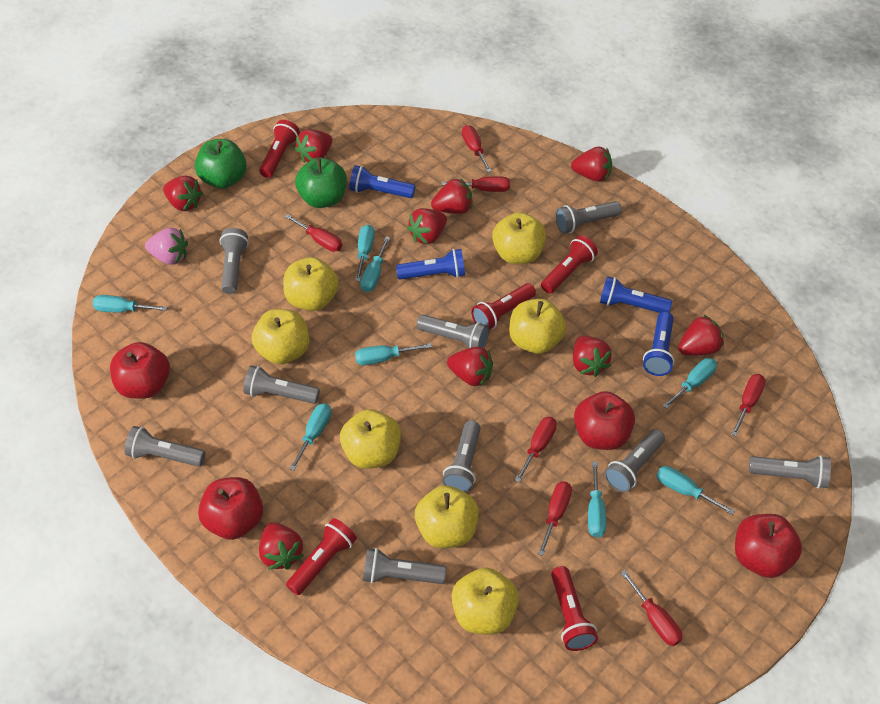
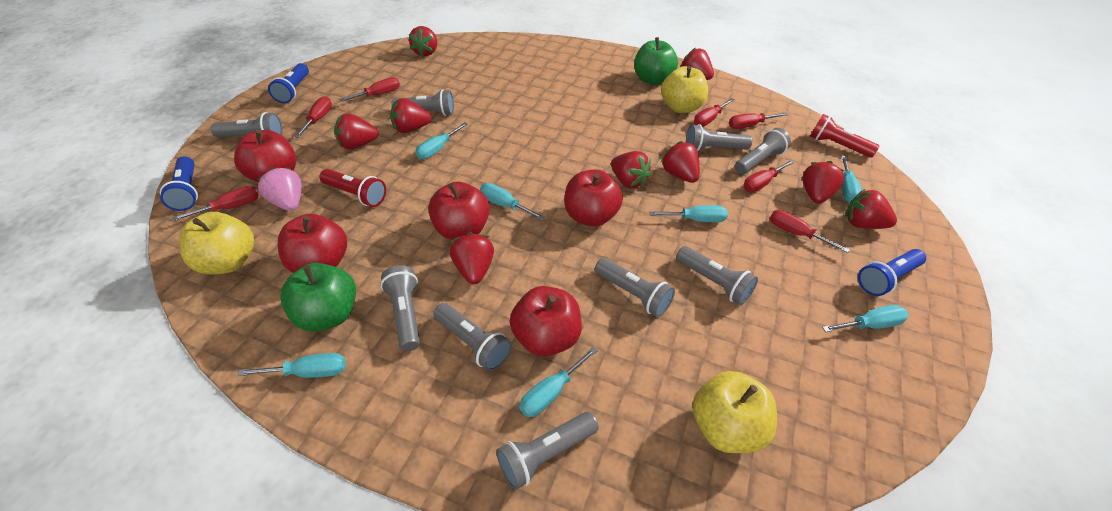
blue flashlight: [349,165,415,198] [396,249,465,280] [600,276,672,313] [643,312,674,376] = 4 -> [160,156,198,211] [268,63,309,103] [858,249,926,296] = 3
red apple: [110,342,170,399] [198,477,263,540] [574,391,635,450] [735,514,802,578] = 4 -> [234,130,296,182] [277,214,347,273] [428,182,490,240] [510,286,582,357] [565,169,623,227] = 5
red flashlight: [259,120,300,178] [286,518,357,595] [471,283,536,330] [541,235,598,294] [551,566,598,651] = 5 -> [320,169,386,207] [810,114,880,158] = 2
turquoise screwdriver: [92,295,167,313] [289,403,331,471] [355,225,375,281] [355,343,432,365] [360,236,390,292] [588,461,606,538] [656,466,735,515] [663,358,717,409] = 8 -> [238,353,346,378] [415,122,468,159] [480,183,545,220] [519,347,597,417] [649,205,728,222] [822,305,909,332] [841,156,862,203] = 7
yellow apple: [252,309,309,364] [283,257,339,311] [340,409,401,469] [415,486,479,548] [451,568,519,635] [492,212,546,264] [509,299,566,354] = 7 -> [179,212,254,274] [661,66,708,113] [693,371,777,453] = 3

